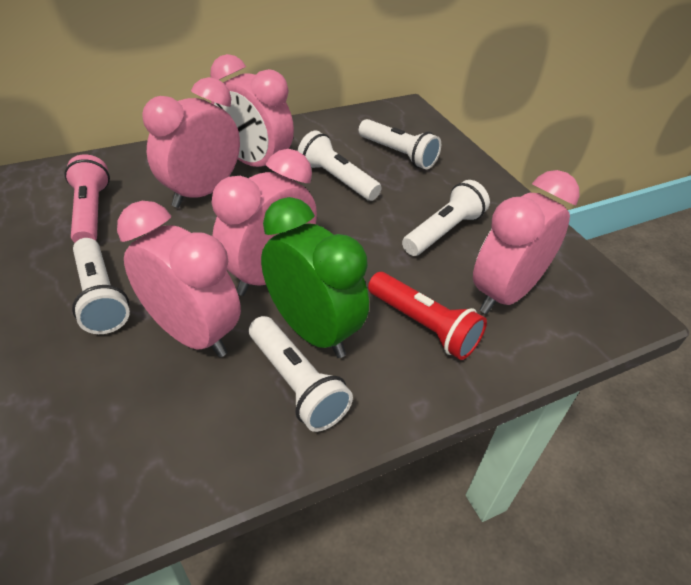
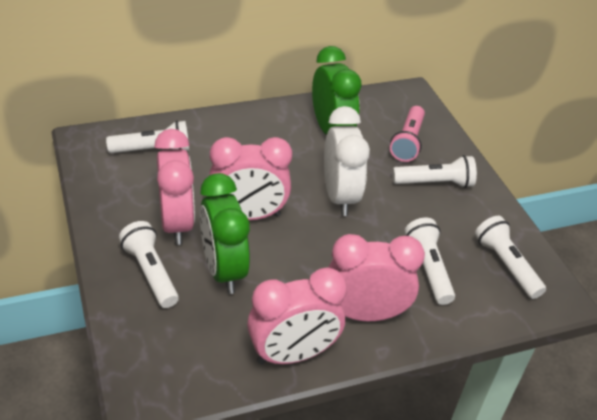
green clock: [261,197,369,358] = 1 -> [200,173,250,294] [312,46,362,135] = 2
pink clock: [117,201,241,358] [142,77,240,208] [210,54,294,173] [212,149,317,296] [473,170,580,314] = 5 -> [154,129,195,245] [209,137,292,220] [247,268,347,364] [328,234,425,321] = 4
red flashlight: [368,272,487,360] = 1 -> none = 0
white clock: none = 0 -> [324,106,370,216] = 1

